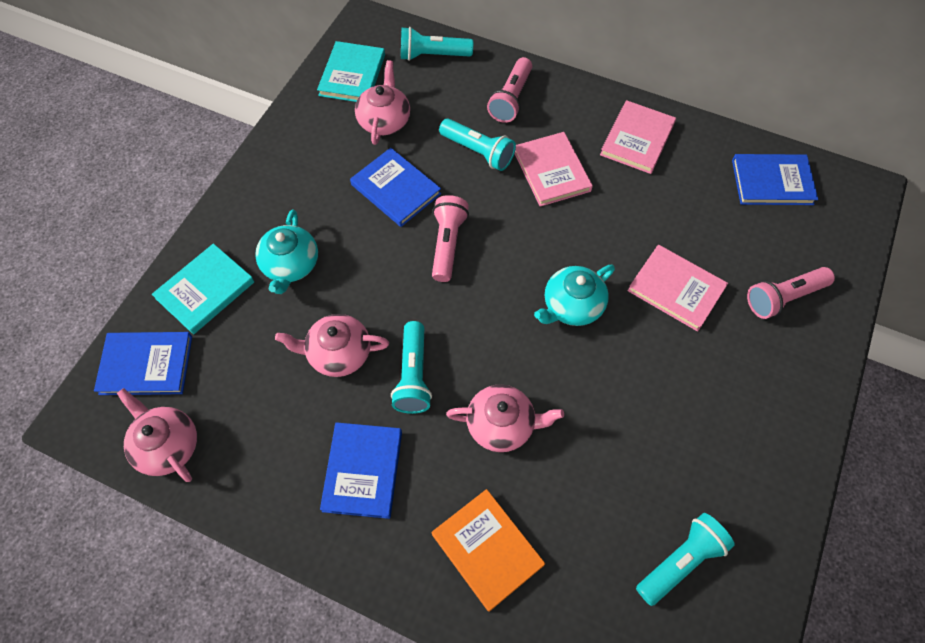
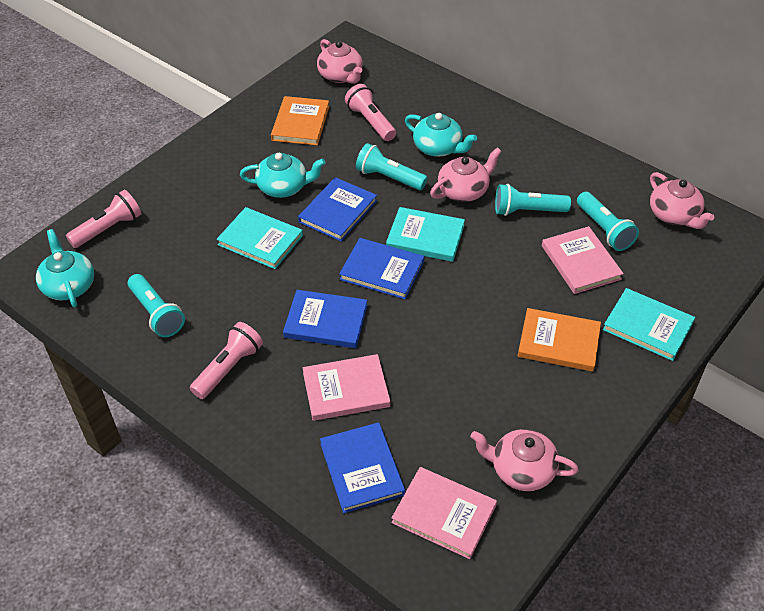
orange book: [432,489,545,612] = 1 -> [271,96,329,145] [518,308,601,372] = 2
turquoise book: [152,244,254,334] [317,41,385,102] = 2 -> [217,207,303,269] [386,207,465,262] [603,288,695,361] = 3
turquoise teapot: [255,209,318,294] [534,265,615,326] = 2 -> [36,229,94,308] [240,153,325,198] [405,113,477,157] = 3

